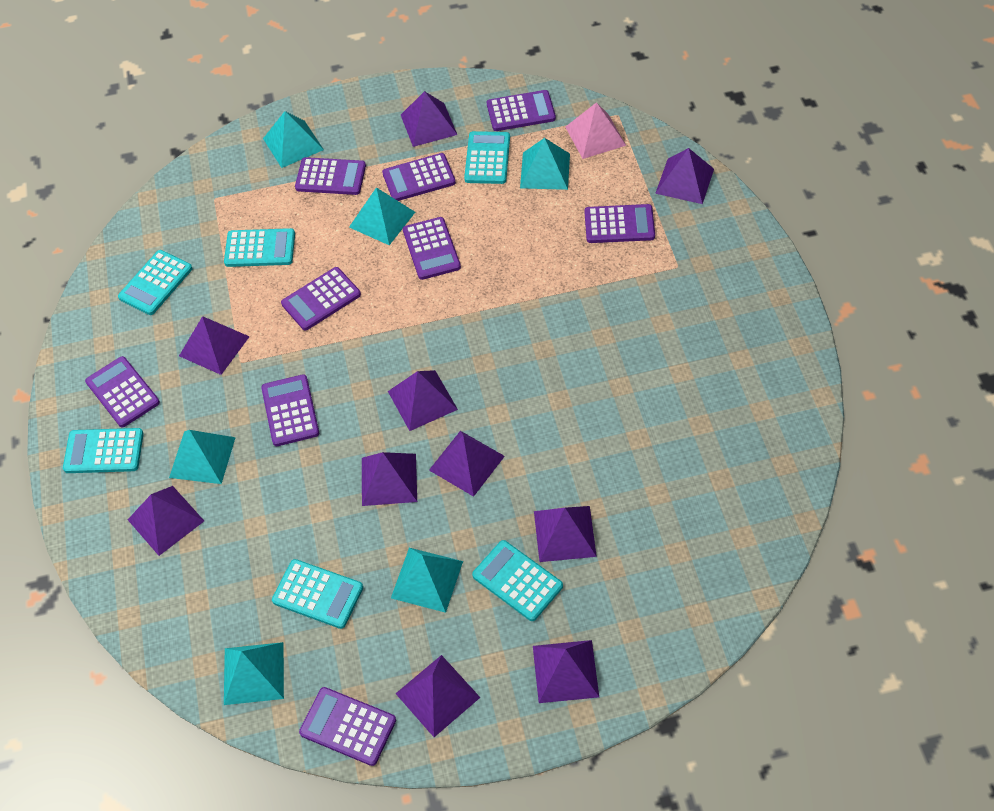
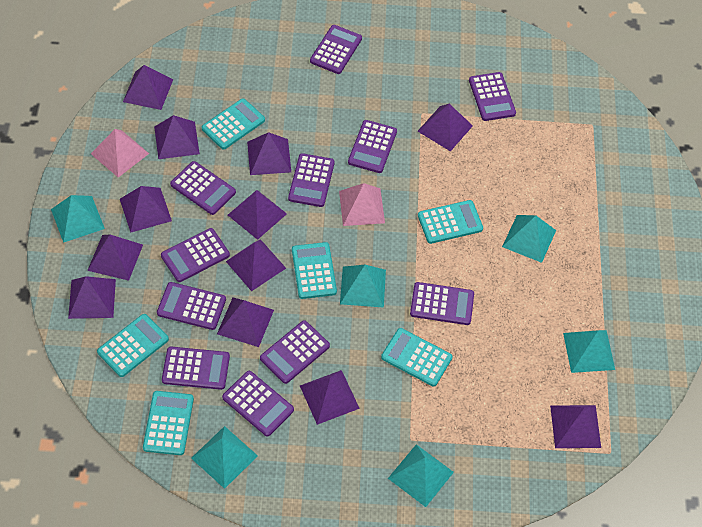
pink pyramid: [565,102,626,159] = 1 -> [91,129,149,178] [339,183,385,226] = 2
purple calculator: [85,356,160,427] [261,374,319,446] [281,267,361,330] [295,157,366,195] [299,687,396,766] [382,153,456,201] [403,217,461,280] [487,90,556,131] [585,204,655,243] = 9 -> [157,282,226,330] [161,228,230,282] [162,347,230,390] [170,161,236,215] [222,371,294,437] [260,320,330,384] [288,153,335,207] [310,25,362,74] [348,120,397,173] [410,282,474,325] [469,72,516,121] = 11
purple pyramid: [128,486,204,556] [179,316,250,375] [362,452,417,506] [388,370,458,431] [395,655,481,737] [401,91,457,147] [429,431,505,497] [533,640,599,703] [534,506,597,562] [655,148,714,204] = 10 -> [68,276,116,319] [87,234,143,281] [120,186,172,233] [123,65,173,110] [154,115,200,159] [217,298,274,347] [226,239,286,291] [228,190,287,240] [247,132,291,175] [300,370,360,425] [418,104,473,151] [550,405,601,448] = 12

